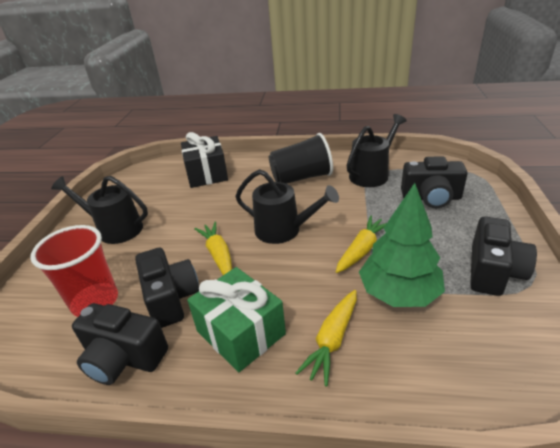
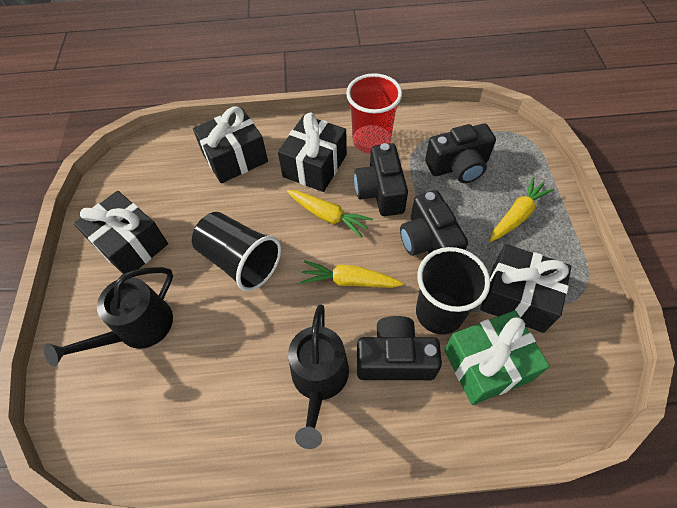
black cup: [269,133,333,184] = 1 -> [192,212,281,291] [416,247,490,334] = 2
black gift: [181,132,228,188] = 1 -> [74,191,168,274] [193,107,268,183] [278,113,347,192] [480,244,572,333] = 4
black watering can: [51,176,148,244] [235,169,339,244] [346,114,407,187] = 3 -> [44,267,173,367] [288,305,349,449] = 2
green tree: [359,183,445,307] = 1 -> none = 0

